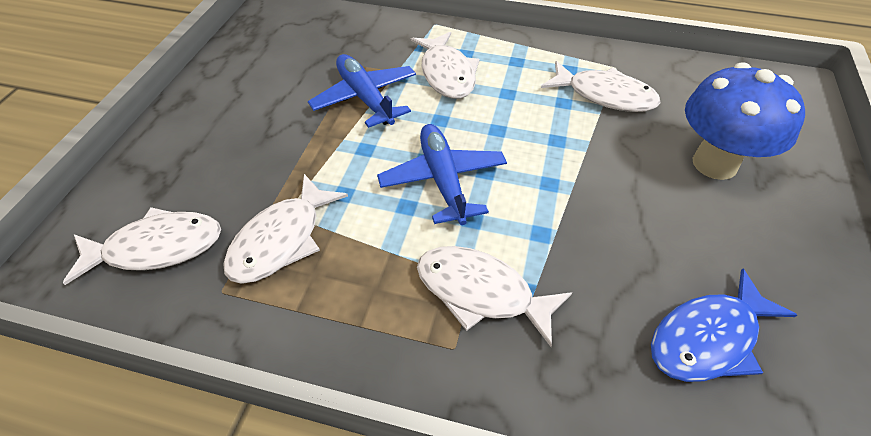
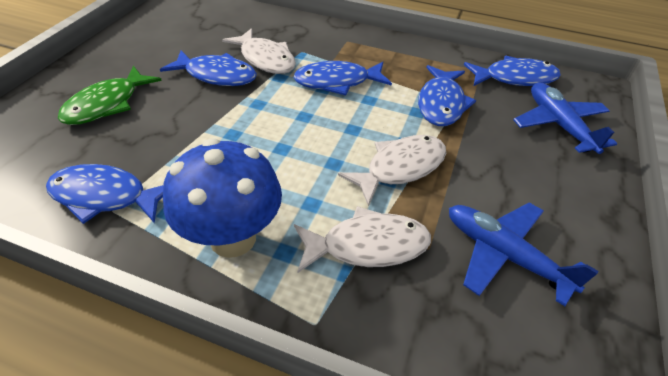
blue fish: [651,268,797,382] = 1 -> [46,164,163,224] [160,50,257,86] [294,61,392,95] [418,65,476,126] [464,56,561,86] = 5
green fish: none = 0 -> [58,66,162,125] = 1
white fish: [63,207,221,285] [223,174,348,284] [411,32,480,99] [417,246,572,347] [541,61,660,112] = 5 -> [222,28,296,74] [294,206,431,273] [338,135,446,206] = 3

